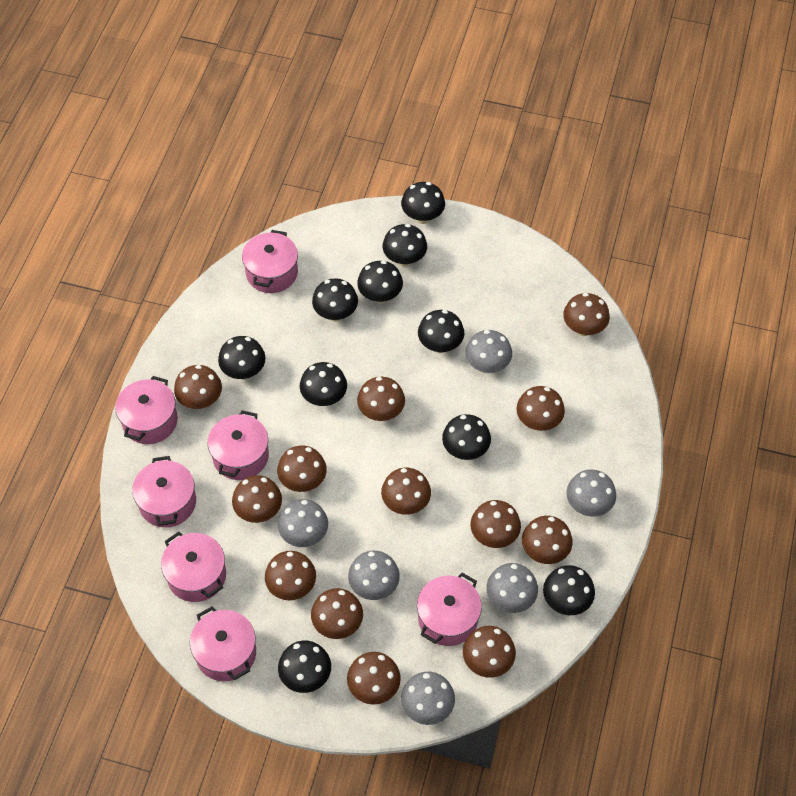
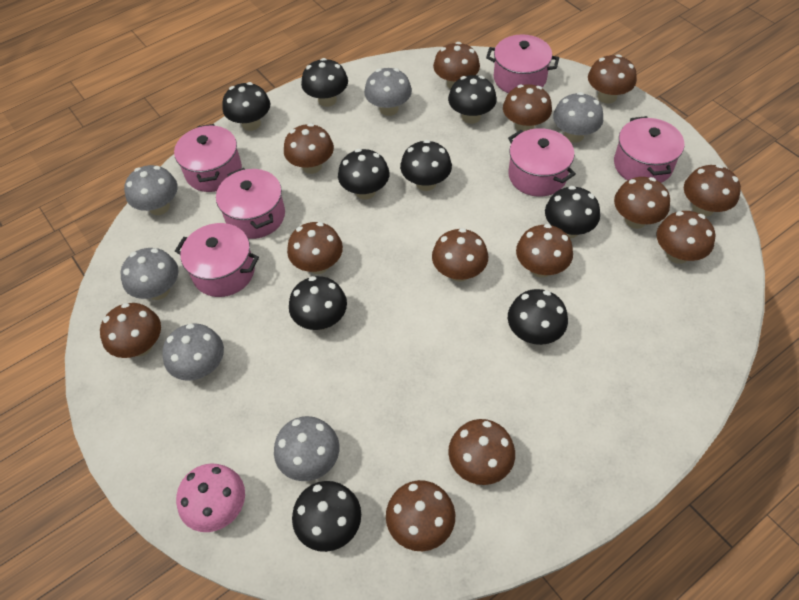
black mushroom: [218,336,265,380] [278,641,331,693] [300,362,347,406] [312,278,358,321] [357,261,403,303] [383,224,427,267] [401,182,445,224] [418,310,464,353] [442,414,491,460] [543,565,595,615] = 10 -> [222,82,270,131] [289,276,347,330] [292,481,361,552] [301,58,348,107] [338,149,390,200] [400,140,452,191] [448,75,497,124] [508,289,568,345] [545,186,600,239] = 9
pink mushroom: none = 0 -> [176,464,245,532] = 1
pink pot: [115,376,178,444] [132,456,196,528] [161,532,226,602] [190,607,256,681] [208,410,269,480] [242,230,298,293] [417,573,482,646] = 7 -> [174,124,242,192] [175,223,259,297] [216,168,285,239] [486,34,559,93] [508,128,576,197] [614,116,684,183] = 6

